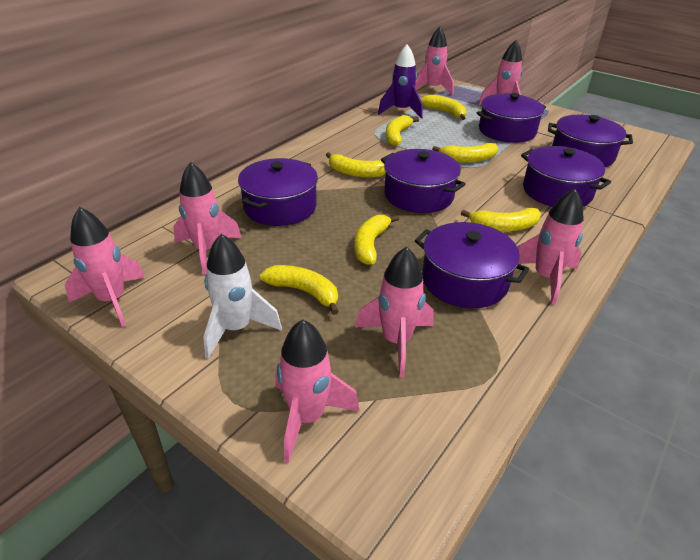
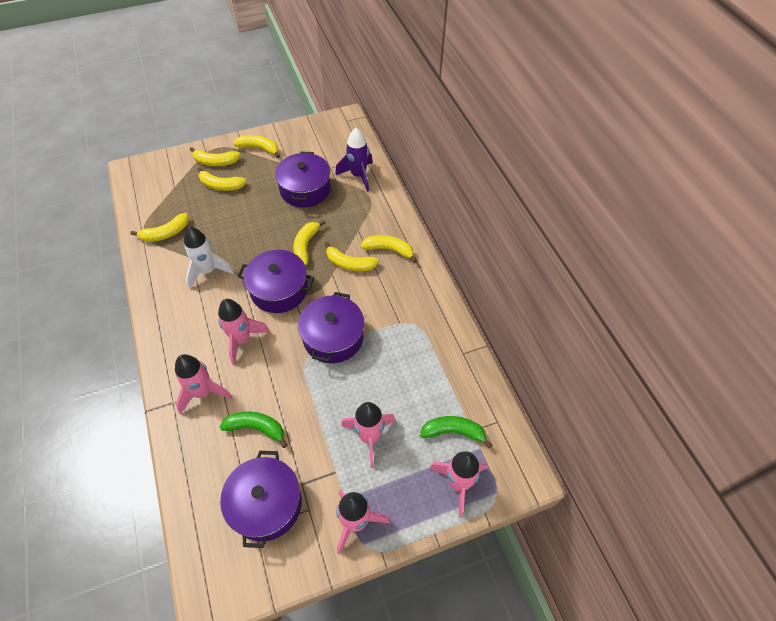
green banana: none = 0 -> [220,411,287,448] [420,416,492,448] = 2
pink rocket: [65,207,145,327] [173,162,242,275] [275,319,359,463] [355,246,434,377] [415,27,454,95] [478,40,522,105] [517,189,584,305] = 7 -> [175,354,232,415] [218,299,270,365] [336,490,390,555] [342,402,396,468] [429,451,487,518] = 5
purple pot: [238,158,318,226] [381,149,466,213] [415,222,529,308] [477,93,546,143] [521,146,611,207] [548,115,633,167] = 6 -> [220,451,302,548] [237,250,314,313] [275,152,331,207] [298,292,364,363] = 4

